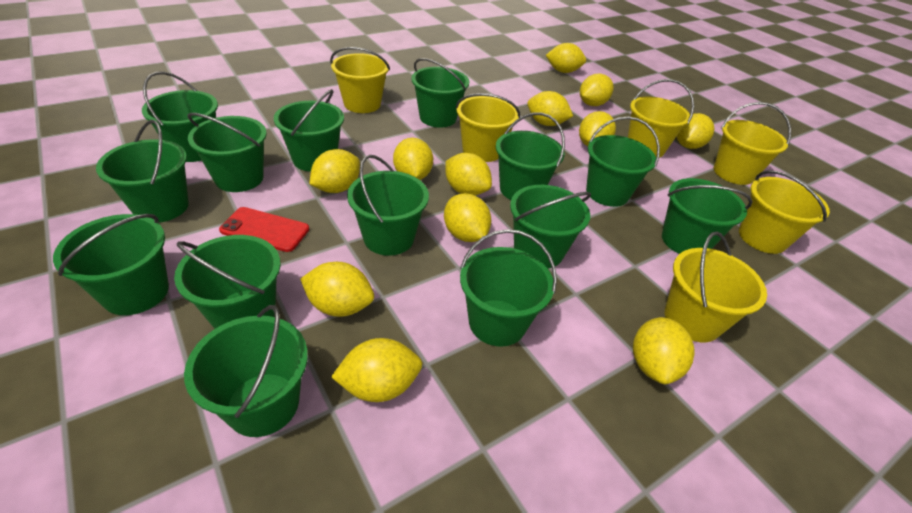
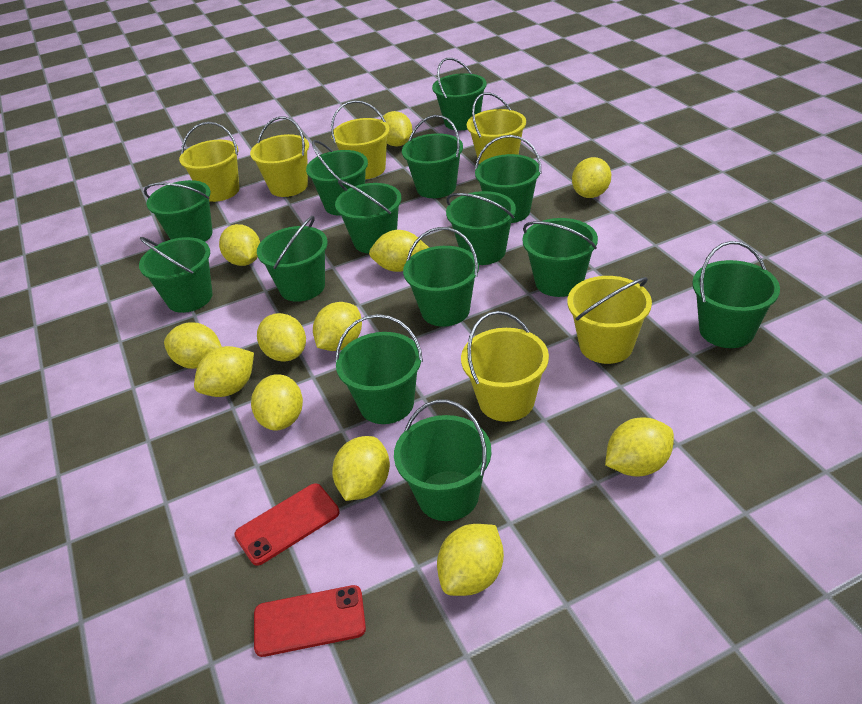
red phone: [219,207,309,252] = 1 -> [234,483,340,566] [254,585,366,657] = 2

